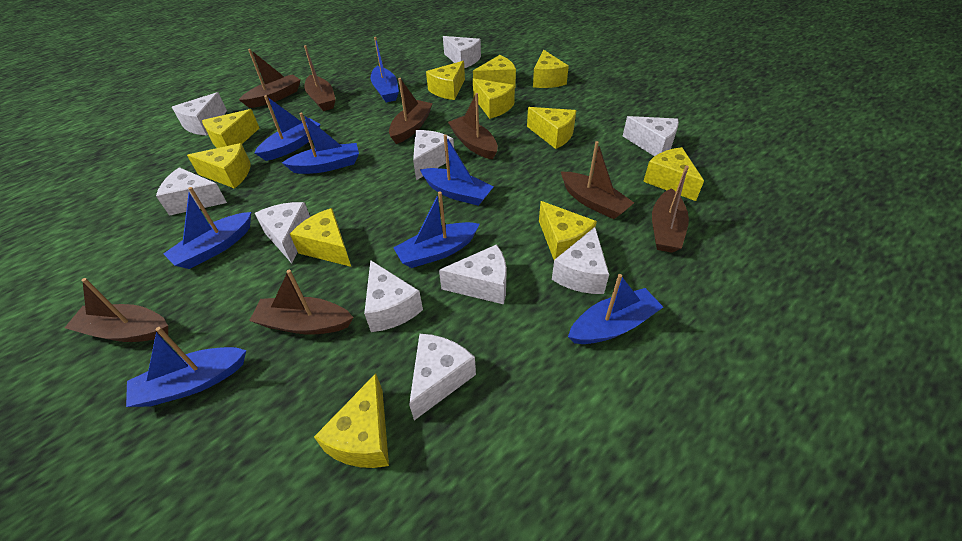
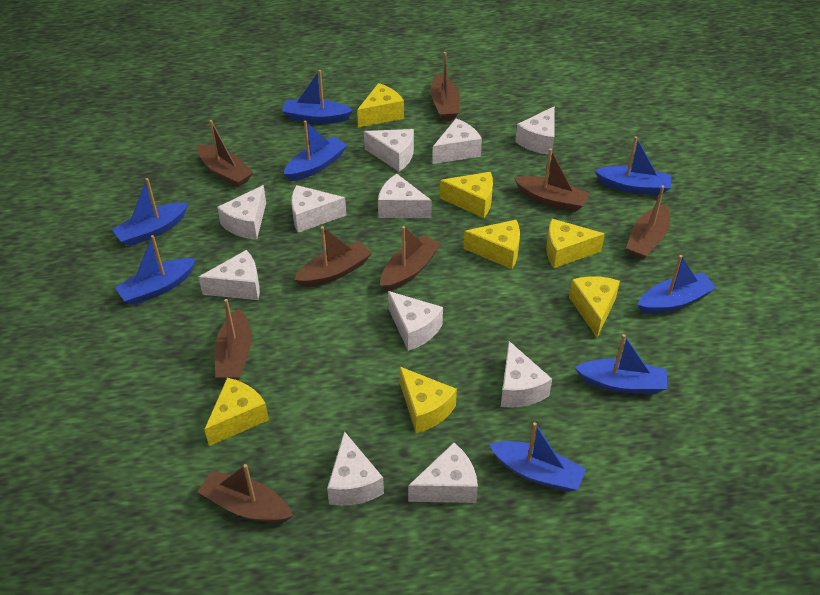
white cheese: [156,167,227,216] [172,92,227,135] [255,202,310,263] [364,260,423,332] [409,334,476,420] [413,130,454,180] [439,244,507,304] [443,36,481,68] [552,227,609,294] [623,116,679,156] = 10 -> [198,250,260,300] [217,185,266,240] [291,185,346,233] [327,431,384,506] [364,129,414,172] [378,174,432,218] [388,291,443,351] [408,443,478,503] [433,119,482,164] [501,341,552,408] [515,106,555,155] = 11
yellow cheese: [187,143,251,189] [202,109,259,148] [290,208,351,267] [314,373,389,468] [426,61,465,100] [473,55,516,85] [473,78,515,119] [527,107,577,149] [533,50,569,88] [539,201,597,260] [643,147,704,201] = 11 -> [204,378,269,446] [357,83,404,128] [399,366,457,433] [440,172,493,218] [463,220,520,269] [546,219,605,268] [569,276,620,337] = 7

